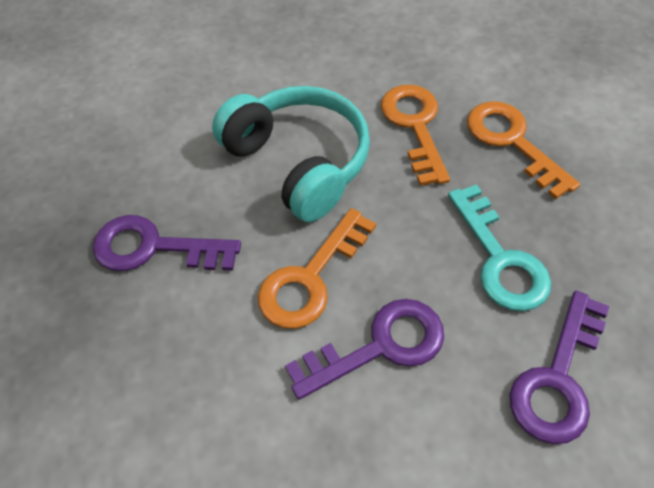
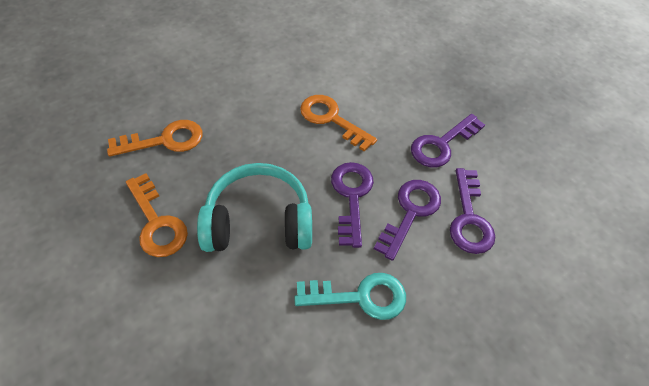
purple key: [93,215,241,271] [285,299,444,400] [509,291,609,444] = 3 -> [331,162,374,248] [374,180,441,261] [411,114,485,167] [450,168,495,254] = 4

